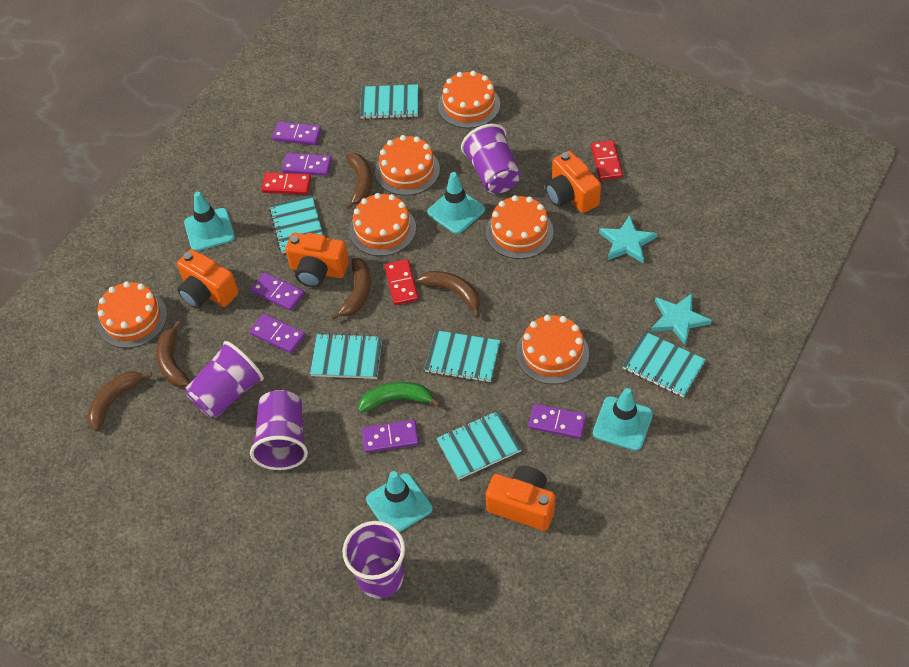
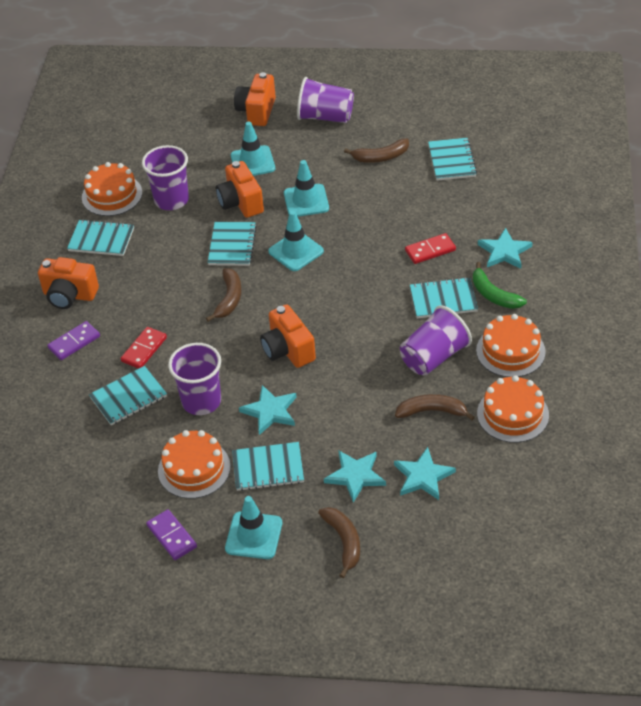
brown banana: [87,371,152,431] [156,321,190,388] [331,258,371,320] [346,153,372,210] [417,271,480,318] = 5 -> [206,268,242,322] [318,507,360,578] [344,138,409,163] [395,394,475,420] = 4
orange cake: [97,281,167,348] [349,193,416,256] [375,135,440,196] [438,71,500,128] [486,195,553,259] [516,315,589,384] = 6 -> [82,162,142,216] [158,430,231,499] [476,314,546,377] [477,375,549,443] = 4
purple domino: [249,314,305,353] [250,272,305,311] [272,122,321,145] [282,153,332,176] [362,420,419,453] [528,404,587,439] = 6 -> [47,321,100,360] [146,509,197,560] = 2
red domino: [261,172,311,195] [385,259,419,305] [591,140,623,180] = 3 -> [121,327,167,369] [405,233,456,264] = 2
turquoise star: [599,215,657,263] [651,293,712,346] = 2 -> [239,385,296,435] [324,450,386,503] [394,447,456,500] [478,228,533,269] = 4

